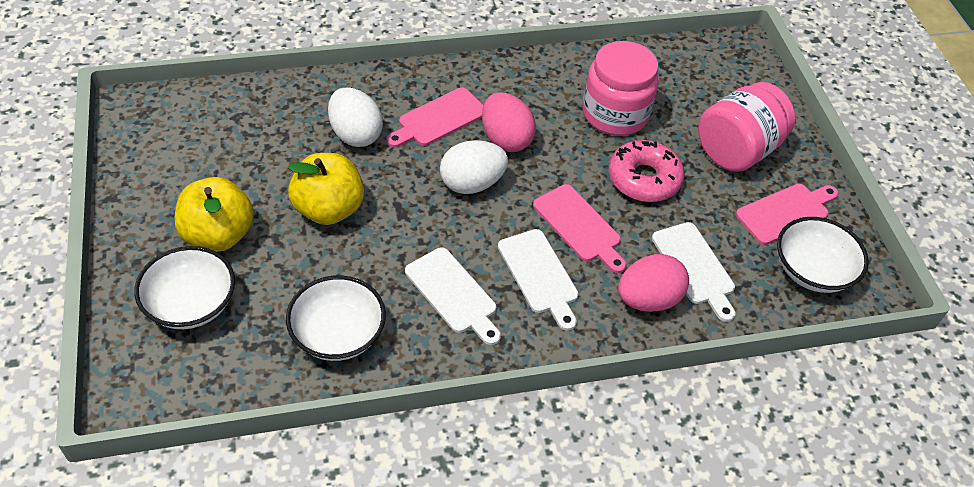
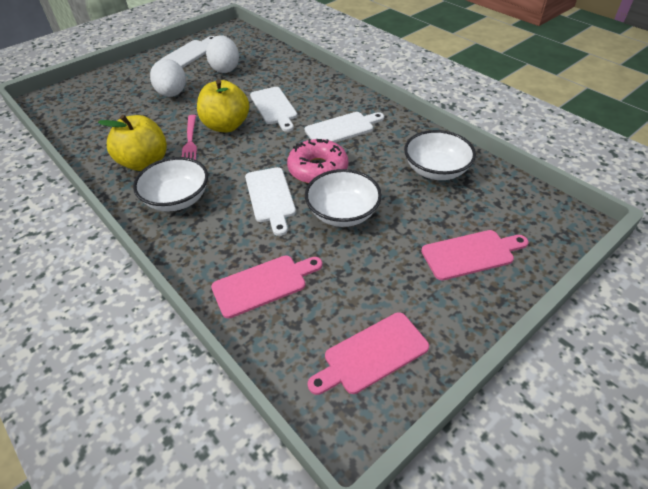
pink egg: [482,92,536,152] [618,254,689,312] = 2 -> none = 0
pink fork: none = 0 -> [182,115,197,160] = 1
pink jar: [582,41,659,136] [698,82,795,172] = 2 -> none = 0
white cutting board: [405,247,501,345] [498,229,579,331] [652,222,736,322] = 3 -> [161,36,215,68] [245,167,296,236] [250,87,297,132] [305,112,384,142] = 4

